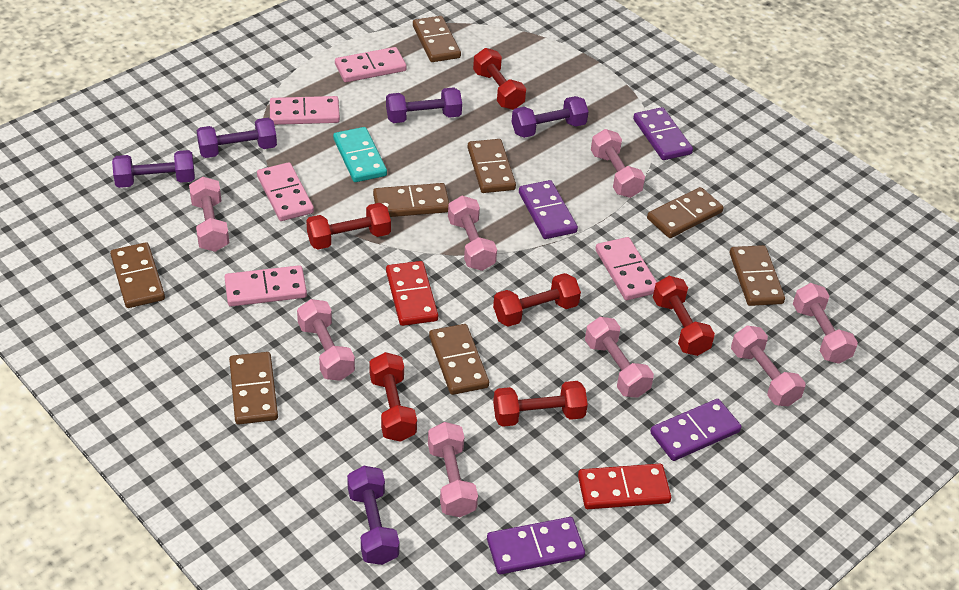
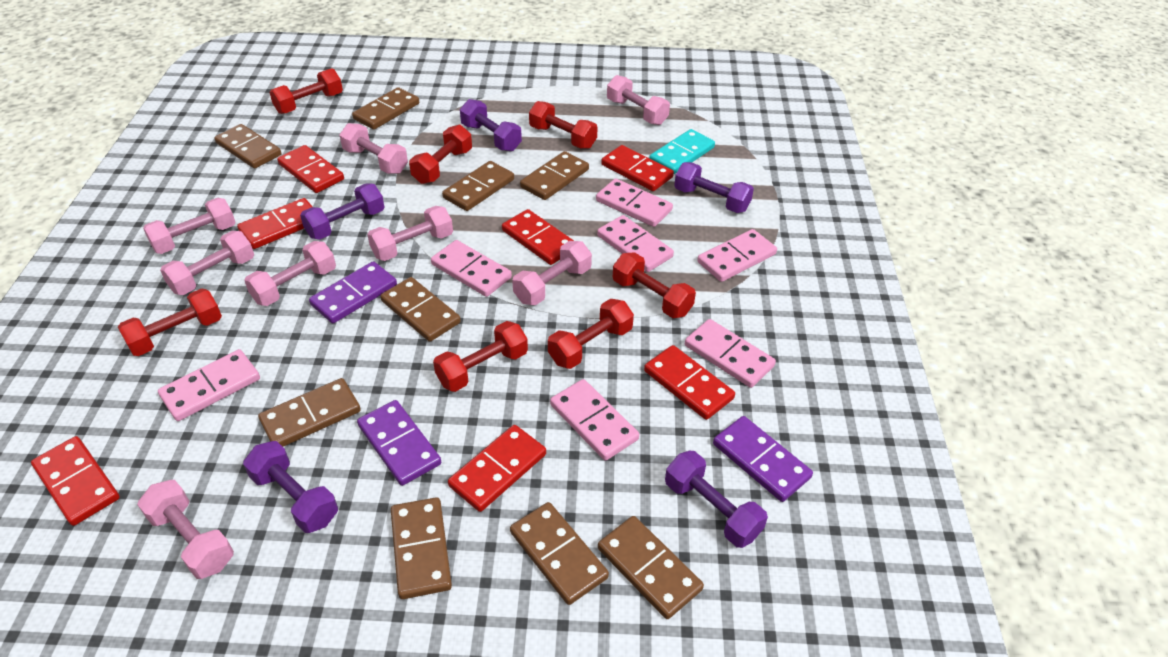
brown domino: [110,242,165,308] [229,352,278,424] [373,183,449,217] [413,16,461,62] [429,324,489,395] [468,139,516,193] [647,187,724,238] [730,245,785,306] = 8 -> [214,124,281,168] [258,378,361,447] [352,87,419,130] [380,277,461,342] [391,497,452,599] [442,161,514,211] [510,502,609,605] [520,151,589,200] [598,516,704,619] = 9
pink domino: [224,265,307,306] [257,162,314,221] [270,96,340,125] [335,47,407,82] [596,237,657,300] = 5 -> [158,349,260,421] [431,240,512,297] [550,379,639,461] [596,178,673,227] [597,215,674,272] [685,319,776,388] [697,229,777,282] = 7
purple domino: [487,517,585,575] [519,180,578,239] [633,107,693,160] [650,399,741,461] = 4 -> [309,261,397,323] [357,400,441,486] [713,416,813,502] = 3
red domino: [386,261,438,326] [578,464,671,509] = 2 -> [31,436,120,526] [237,198,313,249] [277,145,344,193] [448,425,546,512] [502,209,574,265] [601,145,674,191] [644,345,735,420] = 7
red dumbbell: [306,203,391,250] [370,352,417,442] [473,48,526,110] [493,273,581,327] [493,381,588,427] [653,276,715,356] = 6 -> [118,288,222,356] [269,68,343,114] [409,125,472,184] [433,321,528,392] [529,101,598,149] [548,299,634,369] [613,252,696,318] = 7

